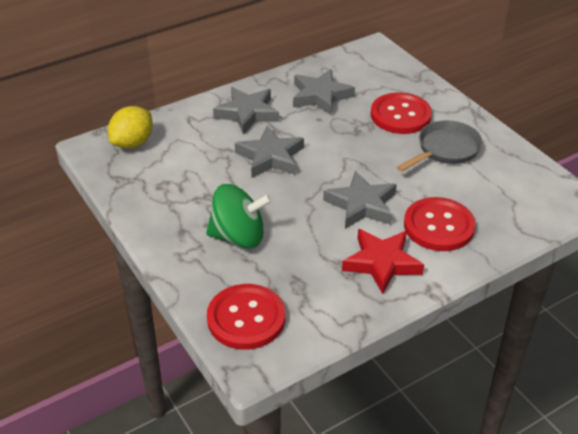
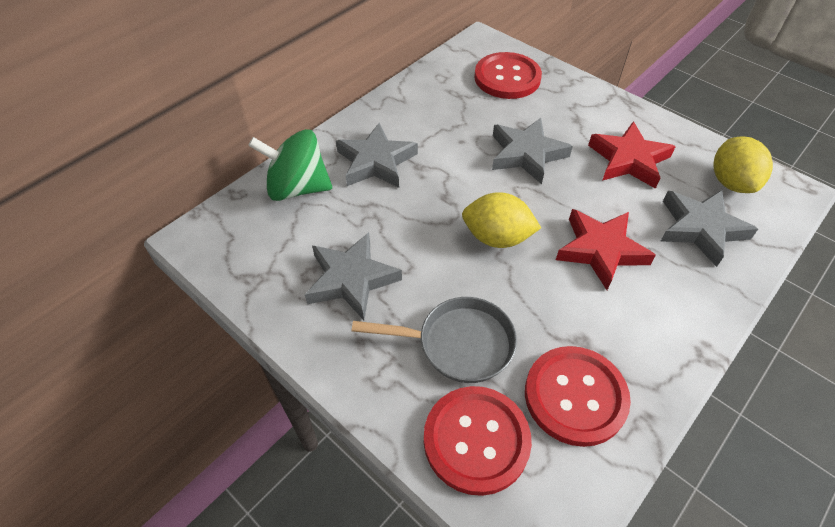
red star: [342,229,424,294] = 1 -> [556,209,656,290] [588,121,676,189] = 2
yellow lemon: [108,106,153,149] = 1 -> [462,192,541,248] [713,136,773,193] = 2

